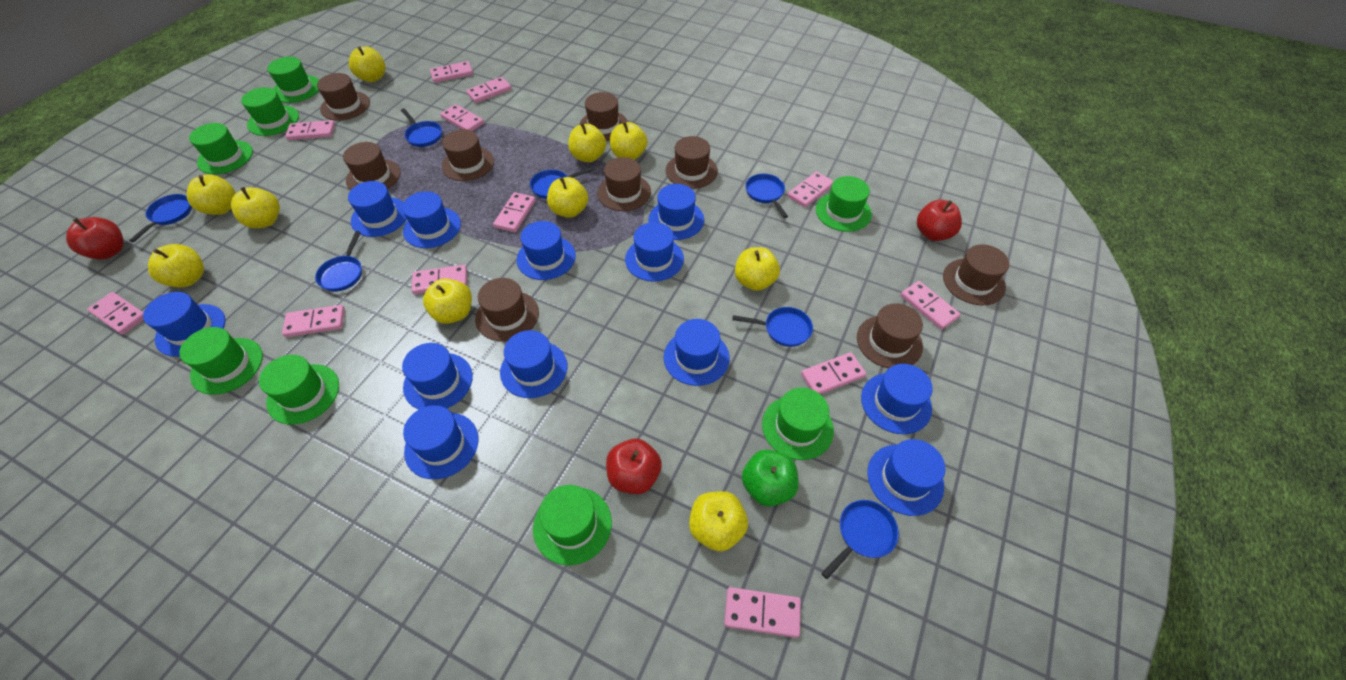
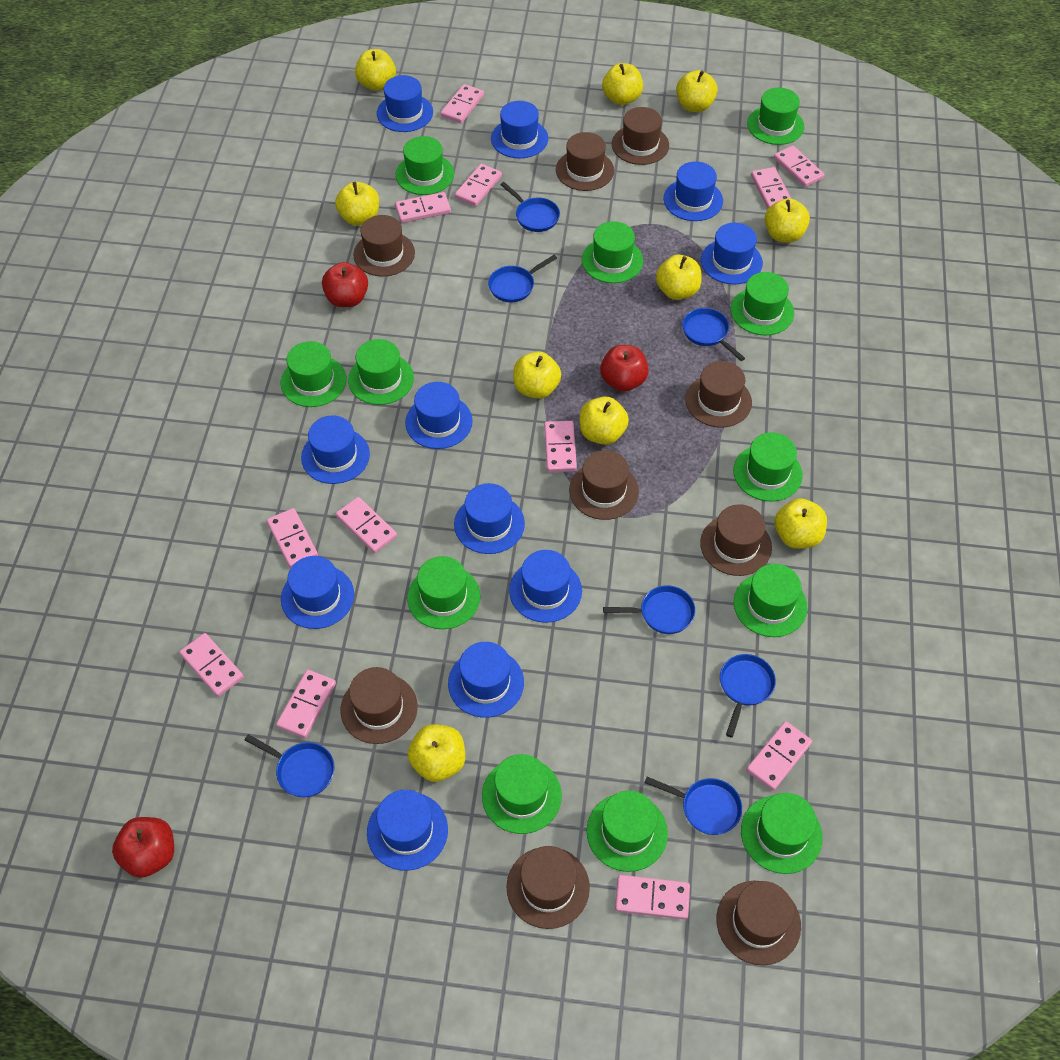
blue hat: [143,292,225,357] [348,181,407,237] [402,191,461,248] [402,343,473,410] [403,405,478,479] [500,330,567,398] [517,221,576,280] [625,222,684,282] [648,184,704,240] [664,319,730,386] [861,364,933,434] [867,439,945,516] = 12 -> [281,556,354,629] [301,416,370,484] [367,790,448,871] [377,75,433,132] [405,382,473,449] [448,642,524,718] [454,483,525,554] [491,101,548,158] [509,550,582,623] [664,161,723,221] [701,223,763,284] = 11
green apple: [742,449,799,506] = 1 -> none = 0
green hat: [179,327,263,395] [189,123,253,174] [241,87,299,136] [259,355,339,424] [267,57,319,103] [533,485,612,565] [762,388,834,460] [816,176,872,232] = 8 -> [281,341,347,407] [348,339,414,405] [396,136,454,195] [407,556,480,629] [482,754,562,834] [582,221,643,283] [587,791,668,872] [731,272,794,336] [733,432,803,501] [734,564,807,637] [741,793,823,874] [747,87,804,145] = 12

